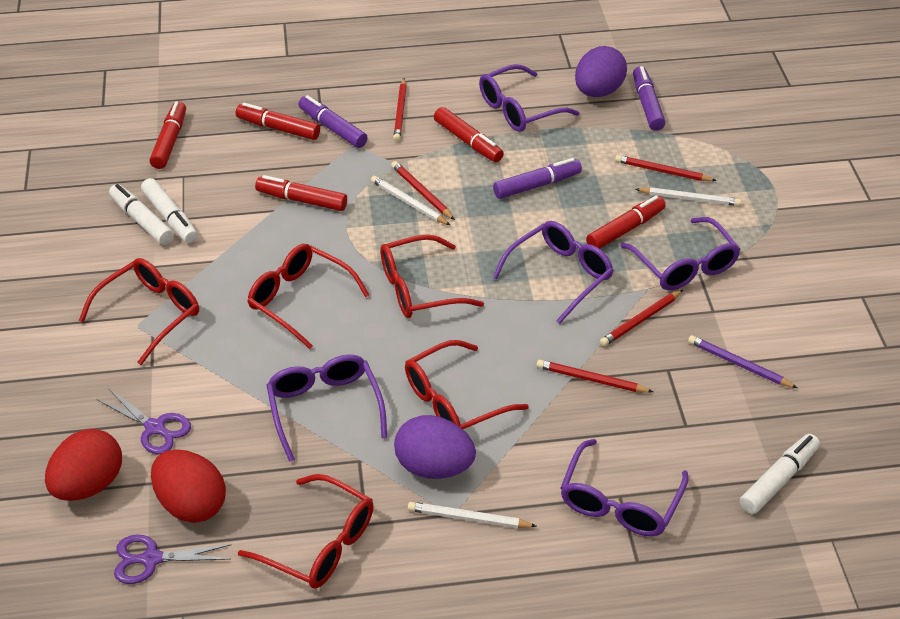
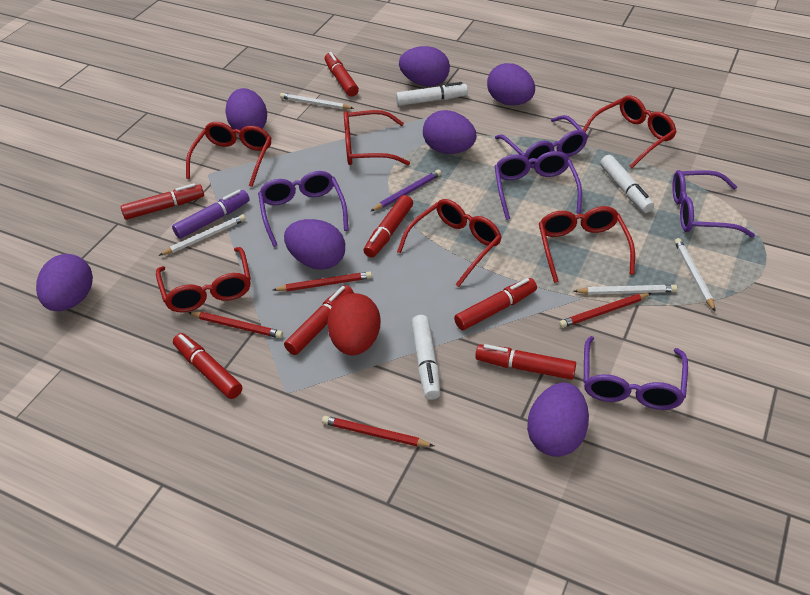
purple egg: [394,415,476,479] [575,46,627,97] = 2 -> [36,254,93,311] [225,88,267,130] [284,219,345,270] [399,46,450,87] [423,110,477,154] [487,63,535,105] [527,383,589,457] = 7
purple marker: [298,95,368,148] [493,158,582,199] [633,66,665,131] = 3 -> [172,190,250,239] = 1
purple scissors: [97,388,191,454] [114,535,231,584] = 2 -> none = 0
red egg: [45,429,122,501] [151,449,226,523] = 2 -> [327,293,381,355] = 1
red glasses: [79,258,199,365] [238,474,374,589] [247,244,369,349] [380,234,484,318] [405,340,529,429] = 5 -> [156,247,251,312] [186,122,271,187] [344,110,410,165] [397,199,502,287] [539,206,635,283] [583,95,676,168] = 6
red marker: [150,101,186,169] [236,103,320,140] [255,175,347,211] [434,107,504,162] [586,196,666,249] = 5 -> [121,183,204,220] [173,333,242,399] [284,285,354,355] [325,52,359,97] [364,195,413,258] [454,278,537,330] [475,344,576,380] = 7
red pencil: [391,161,455,220] [393,78,407,141] [537,360,653,393] [600,290,683,346] [615,155,717,181] = 5 -> [188,312,283,338] [273,271,372,291] [322,416,434,447] [559,293,651,328] = 4
white pencil: [371,176,450,225] [408,502,537,528] [636,187,741,206] = 3 -> [158,215,246,256] [280,93,354,109] [573,285,677,295] [674,238,716,312] = 4

